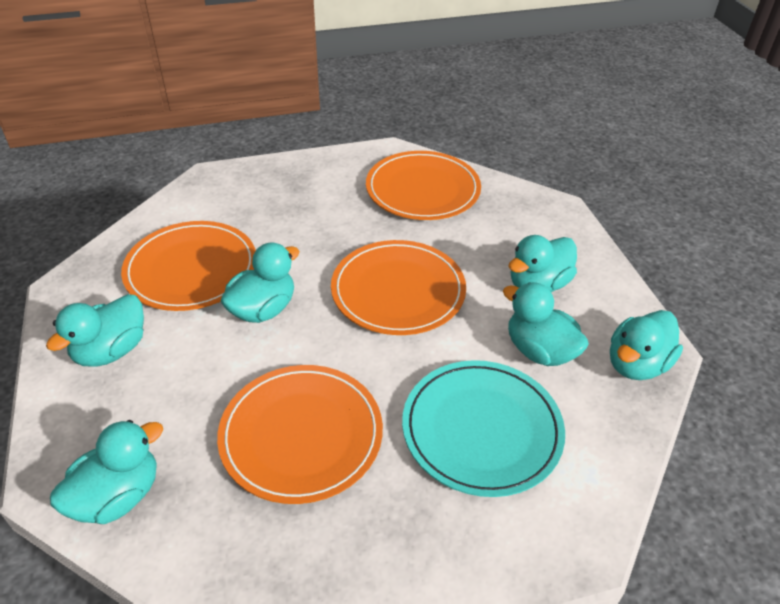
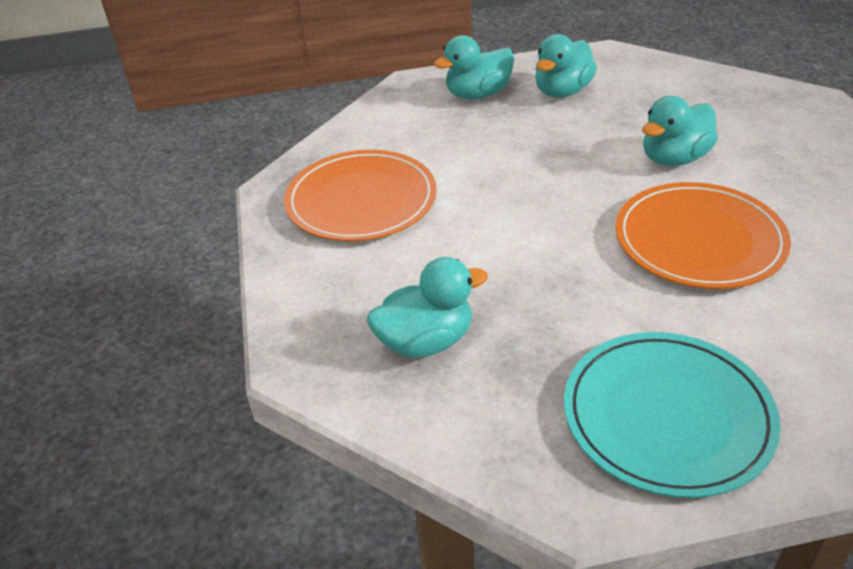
orange plate: [121,221,256,311] [217,365,383,504] [331,240,466,335] [366,151,481,220] = 4 -> [284,150,437,241] [615,182,791,289] = 2
turquoise duck: [46,294,144,367] [50,420,163,524] [221,243,299,323] [503,282,589,366] [508,235,577,292] [610,310,683,380] = 6 -> [367,257,488,358] [434,35,514,100] [535,34,597,98] [642,96,718,166] = 4

